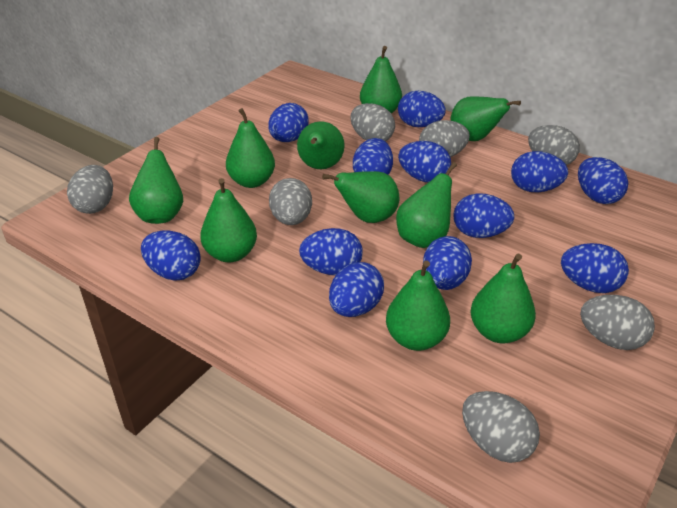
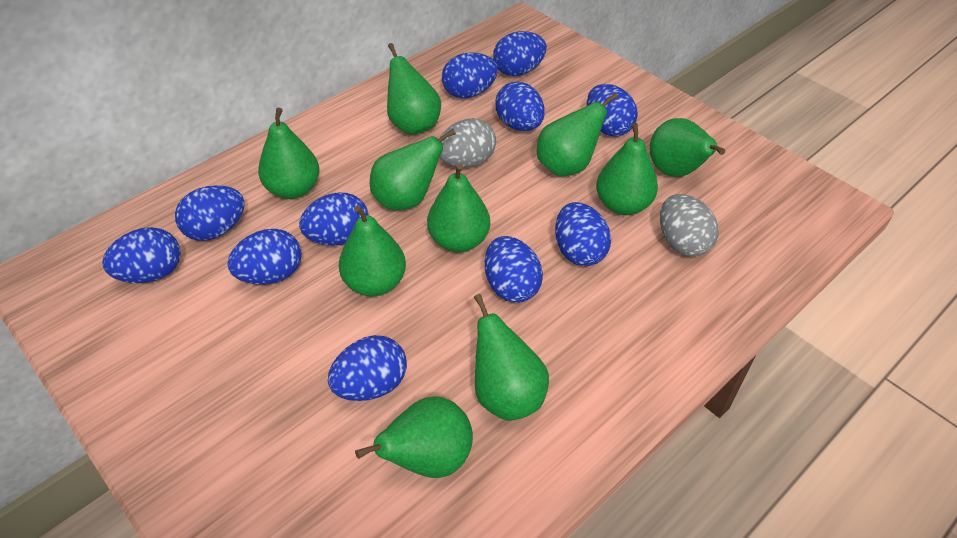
blue egg: [141,230,201,280] [268,103,309,142] [299,228,363,275] [329,262,384,317] [353,138,393,175] [398,91,446,127] [398,141,451,182] [423,236,472,290] [453,193,514,238] [511,151,568,192] [561,243,629,293] [578,157,628,204] = 12 -> [102,227,181,283] [175,185,244,241] [227,229,302,285] [299,193,369,246] [328,335,407,401] [442,52,498,98] [485,236,543,303] [493,31,547,76] [495,82,545,131] [555,202,611,266] [587,84,638,136] = 11
grey egg: [67,165,113,214] [269,178,312,225] [350,103,395,141] [419,120,470,157] [462,391,540,463] [528,125,580,165] [580,295,655,350] = 7 -> [440,118,496,168] [660,194,719,257] = 2

